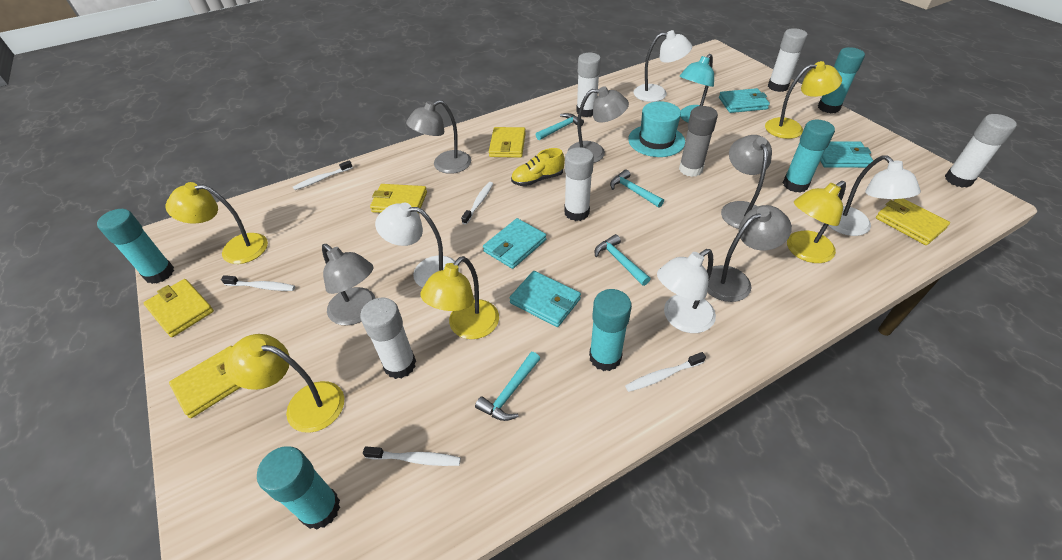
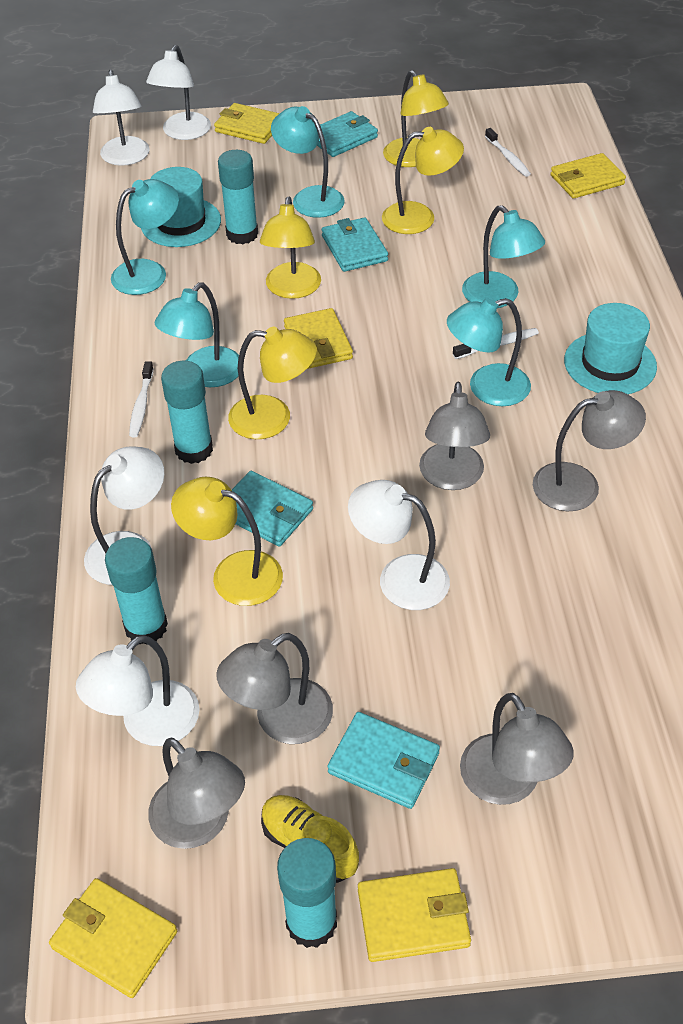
grey glue stick: [679,106,718,177] = 1 -> none = 0
turquoise glue stick: [97,209,174,284] [257,446,340,530] [589,289,632,371] [783,120,835,193] [818,47,865,113] = 5 -> [105,537,168,645] [161,361,213,464] [218,150,258,244] [277,838,337,948] = 4
turquoise hammer: [475,352,540,421] [535,113,584,140] [595,234,650,286] [610,169,664,208] = 4 -> none = 0
turquoise hat: [628,101,685,157] = 1 -> [141,167,221,247] [564,303,657,394] = 2
turquoise lamp: [680,54,714,122] = 1 -> [111,179,179,295] [155,282,239,387] [271,106,345,218] [447,297,531,406] [462,205,545,308] = 5
white glue stick: [360,298,416,379] [564,147,594,221] [576,53,601,117] [768,28,807,92] [945,114,1017,188] = 5 -> none = 0
white lamp: [375,203,460,288] [633,30,692,102] [657,249,716,333] [828,155,921,236] = 4 -> [76,635,200,746] [84,447,164,585] [93,69,150,166] [146,45,211,140] [348,480,450,610] = 5
white toothbrush: [221,275,295,291] [293,160,353,190] [363,446,461,466] [461,182,493,225] [625,352,706,392] = 5 -> [129,361,154,437] [453,328,539,359] [485,128,531,177] = 3

